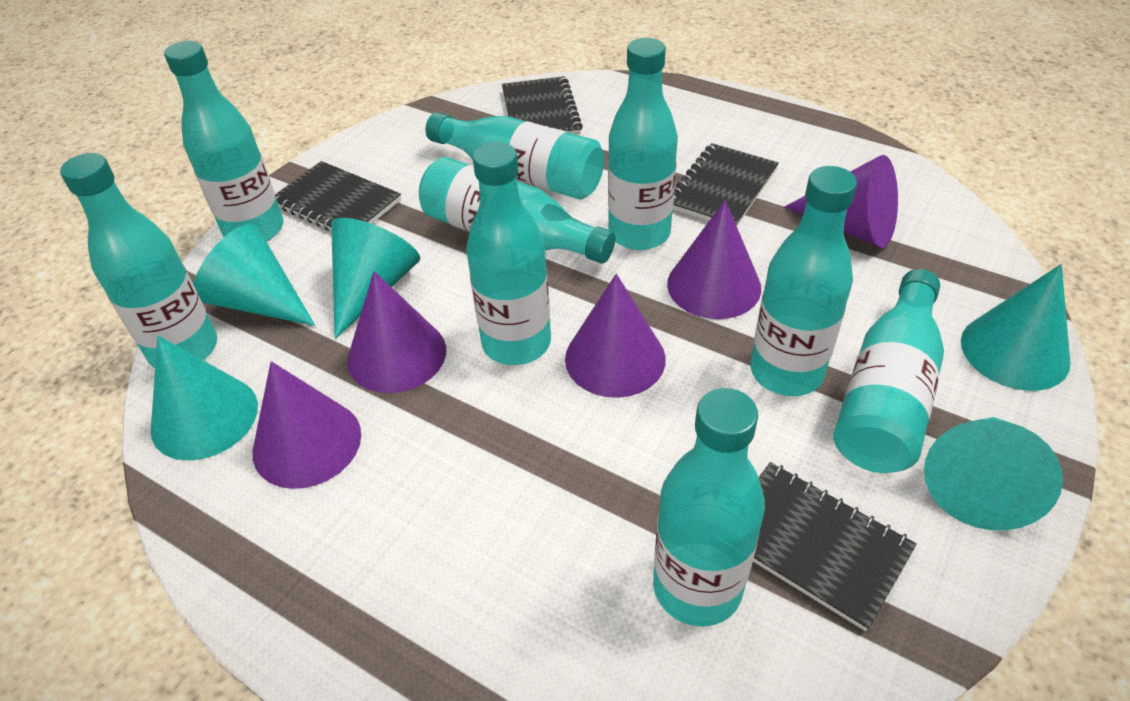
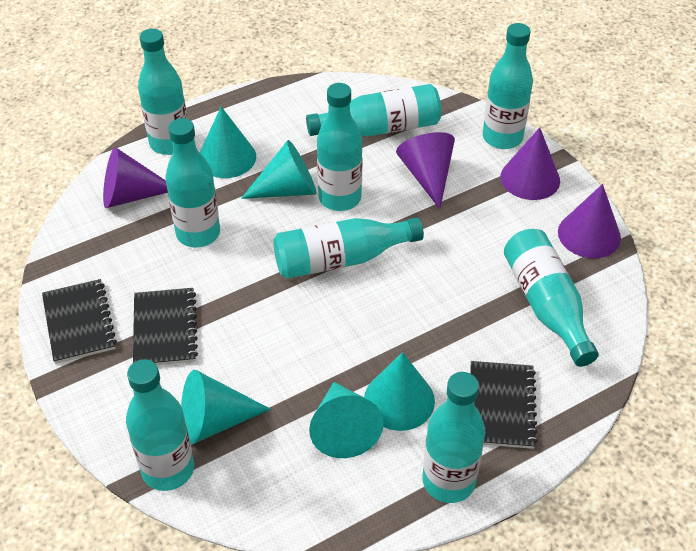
black notebook: [275,161,401,231] [502,76,583,135] [673,143,779,226] [753,462,917,631] = 4 -> [42,279,117,364] [133,288,198,365] [470,361,538,449] = 3
purple cone: [253,361,361,489] [347,271,446,393] [565,274,666,398] [667,200,761,319] [784,155,898,248] = 5 -> [103,147,168,208] [396,132,455,209] [500,127,560,200] [558,184,621,258] = 4

